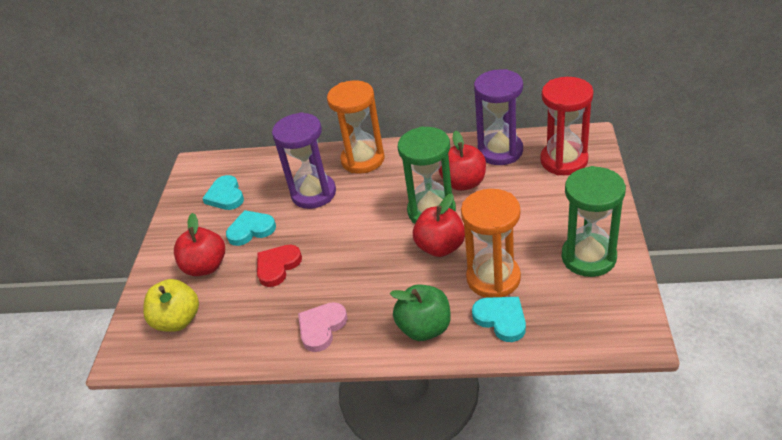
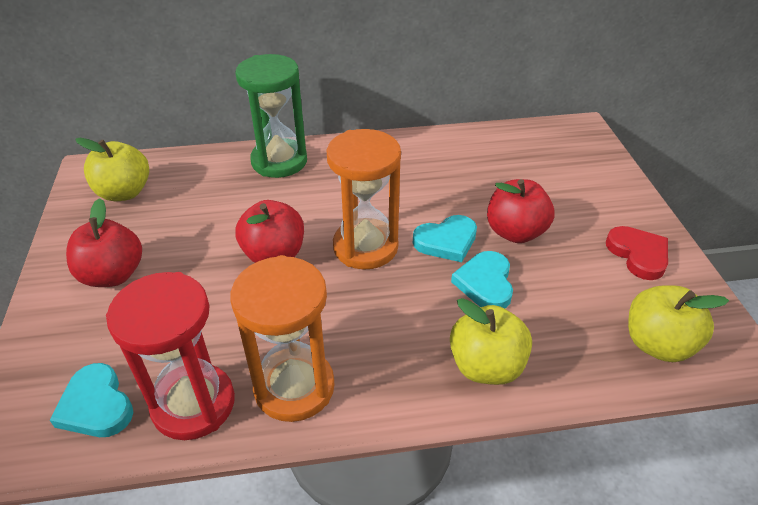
green apple: [390,285,451,341] = 1 -> none = 0
green hourglass: [398,126,456,223] [561,166,626,277] = 2 -> [236,54,307,178] = 1
pink heart: [298,302,347,352] = 1 -> none = 0
purple hourglass: [272,112,336,209] [474,69,523,165] = 2 -> none = 0
yellow apple: [143,279,199,332] = 1 -> [75,138,149,201] [450,298,532,385] [628,285,729,362] = 3

